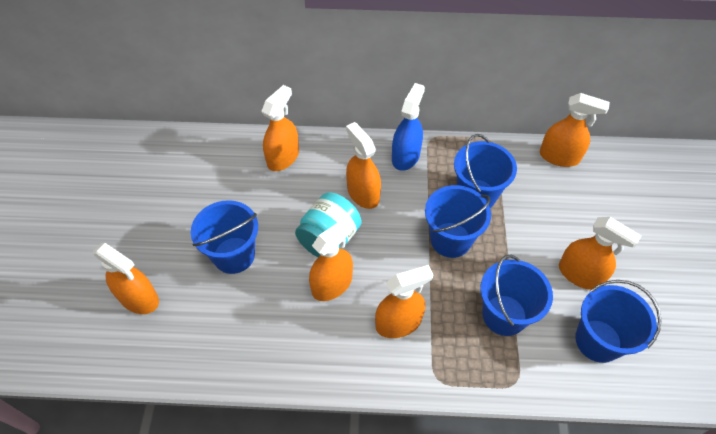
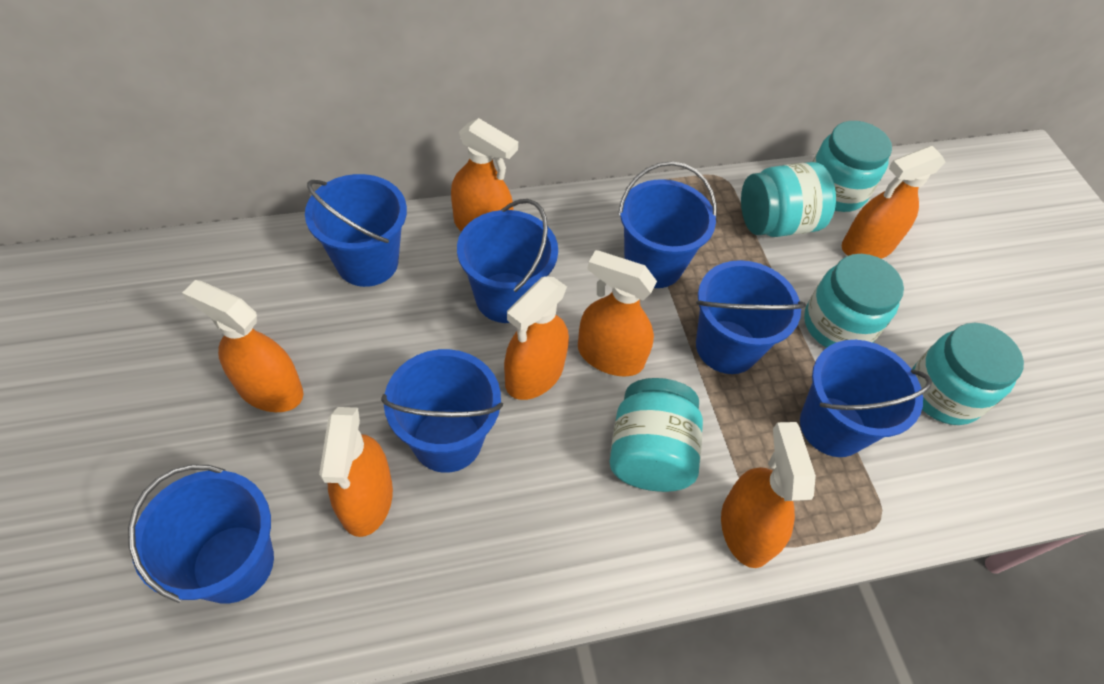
blue bucket: [191,200,258,274] [425,185,491,258] [454,134,517,208] [480,255,553,336] [575,280,662,363] = 5 -> [128,465,274,604] [305,174,407,287] [381,349,503,473] [457,199,558,323] [618,161,717,288] [696,260,806,374] [800,340,932,457] = 7
blue spray bottle: [392,83,425,171] = 1 -> none = 0
turquoise jar: [295,193,361,257] = 1 -> [610,378,703,492] [741,162,836,237] [804,254,904,348] [813,121,892,212] [912,323,1024,425] = 5

